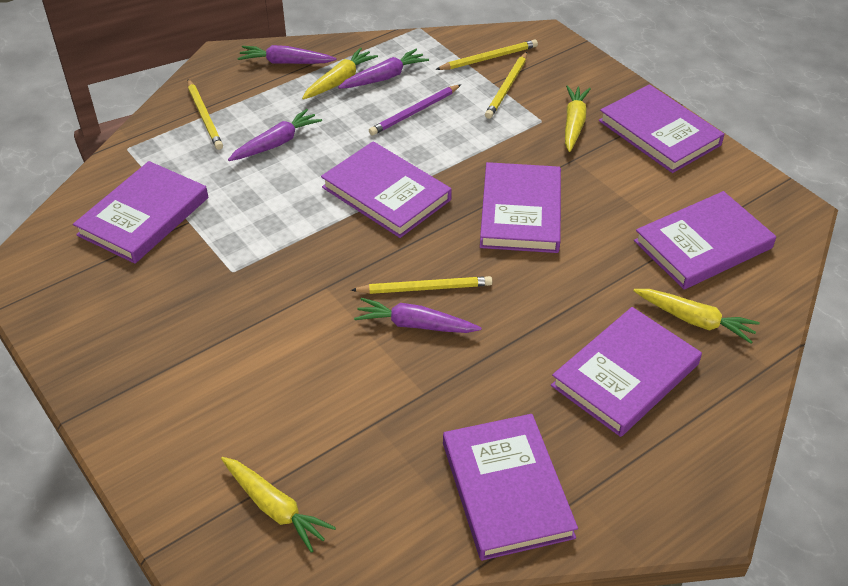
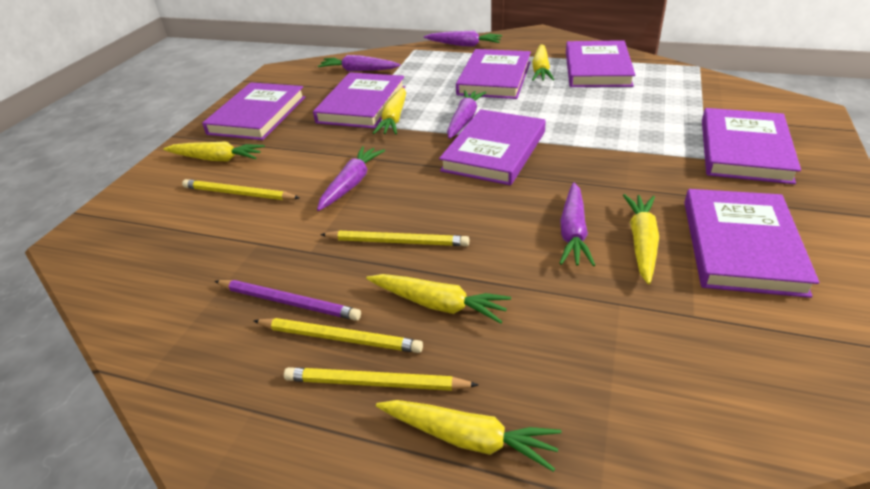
purple carrot: [228,109,322,161] [237,45,337,64] [338,49,429,89] [354,298,482,333] = 4 -> [317,146,385,211] [318,55,400,72] [424,31,502,47] [447,90,486,139] [559,182,595,266] = 5
yellow carrot: [221,457,336,553] [302,47,378,99] [565,85,591,152] [634,289,760,343] = 4 -> [163,142,265,161] [366,274,511,324] [373,88,406,134] [376,400,562,472] [532,44,554,81] [623,194,659,284] = 6

